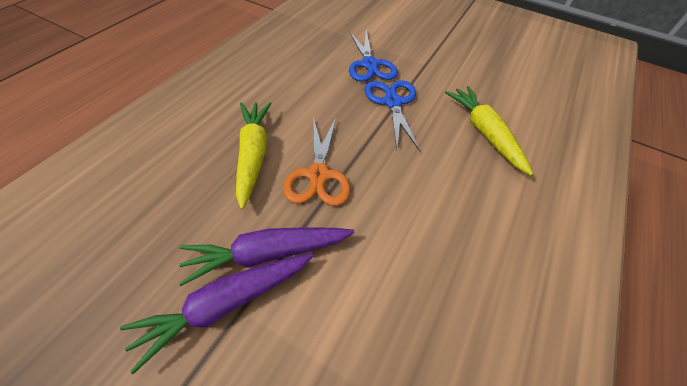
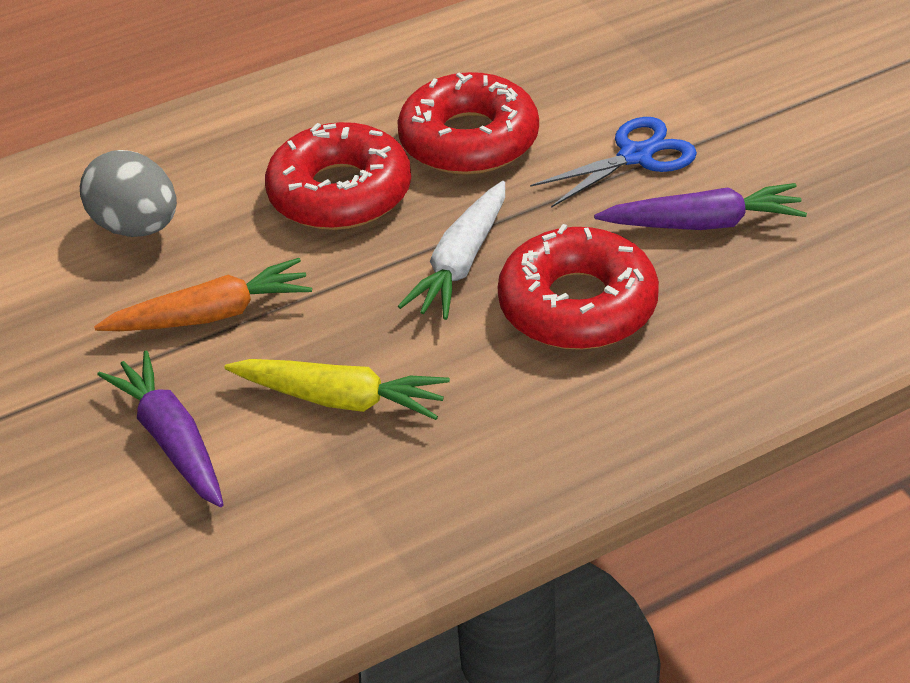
blue scissors: [349,30,398,82] [364,80,420,151] = 2 -> [530,117,697,208] = 1
grey egg: none = 0 -> [80,150,177,237] = 1
orange carrot: none = 0 -> [94,258,312,331] = 1
orange scissors: [283,117,350,206] = 1 -> none = 0
red donut: none = 0 -> [265,122,411,230] [397,72,539,175] [498,224,659,350] = 3
white carrot: none = 0 -> [398,181,505,320] = 1
yellow carrot: [236,102,272,210] [445,86,533,175] = 2 -> [225,359,450,420] = 1

